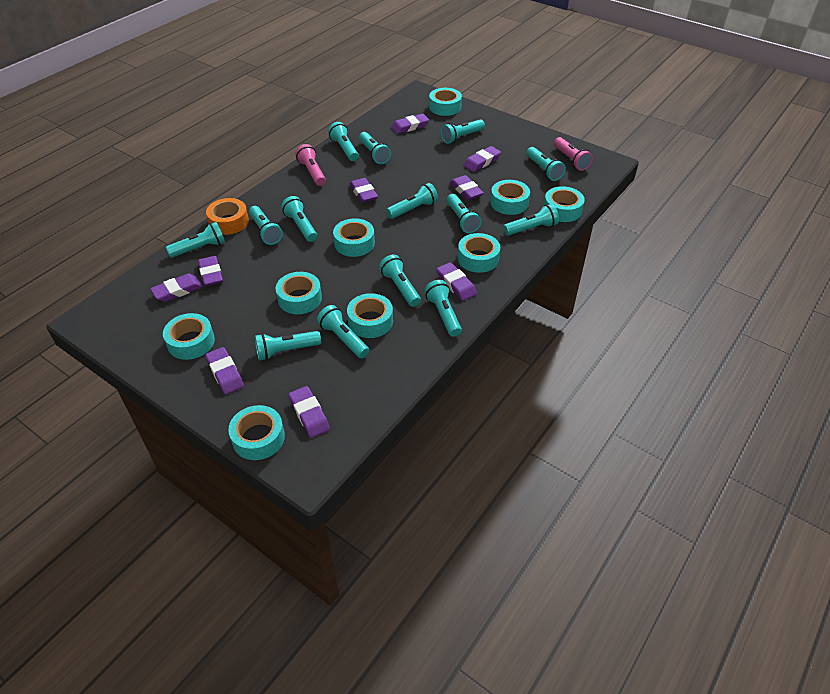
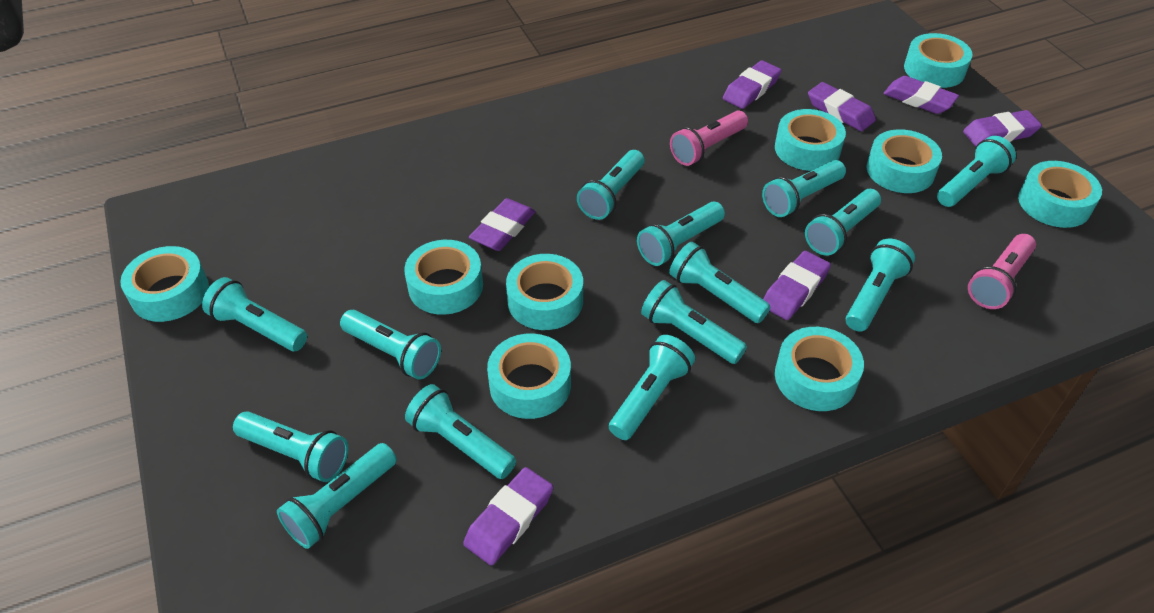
orange tape: [206,198,249,235] = 1 -> none = 0
purple eraser: [150,274,203,302] [198,256,223,286] [205,347,244,394] [289,386,330,438] [350,178,378,203] [391,114,429,134] [437,262,477,301] [450,175,484,200] [464,146,501,172] = 9 -> [463,467,553,565] [469,198,536,251] [723,60,782,109] [763,251,831,320] [808,82,876,131] [883,76,959,114] [963,110,1042,146] = 7

